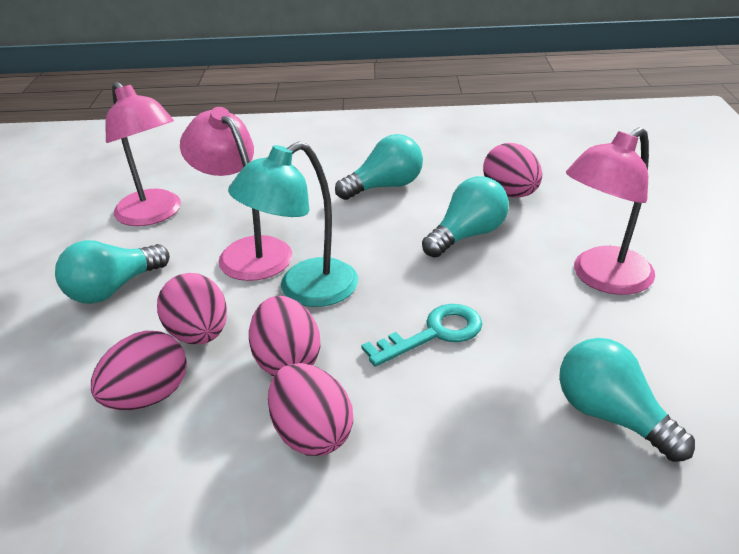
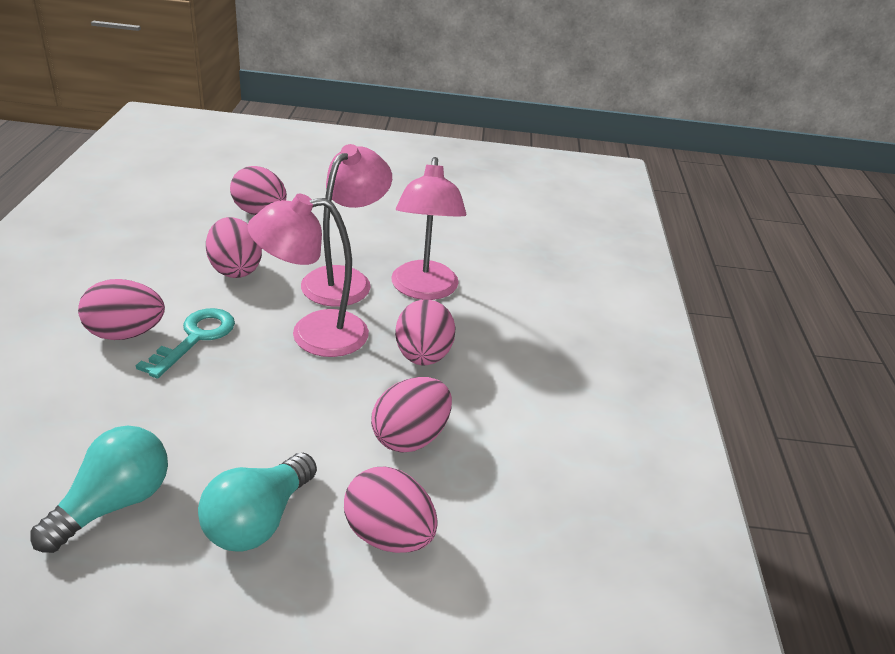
pink egg: [91,331,187,410] [157,273,227,344] [249,296,320,376] [268,363,353,456] [483,143,542,198] = 5 -> [78,279,165,340] [206,217,262,278] [230,166,287,215] [344,467,438,553] [371,377,452,452] [395,300,455,365] = 6
turquoise lamp: [228,141,358,307] = 1 -> none = 0
turquoise light bulb: [55,240,170,304] [335,134,423,200] [422,176,509,258] [559,338,695,462] = 4 -> [30,426,168,553] [198,453,317,552] = 2

